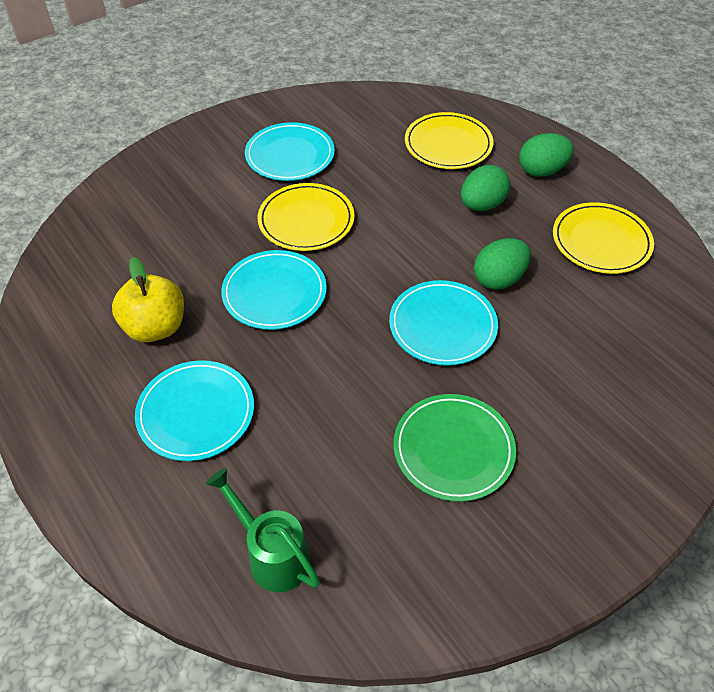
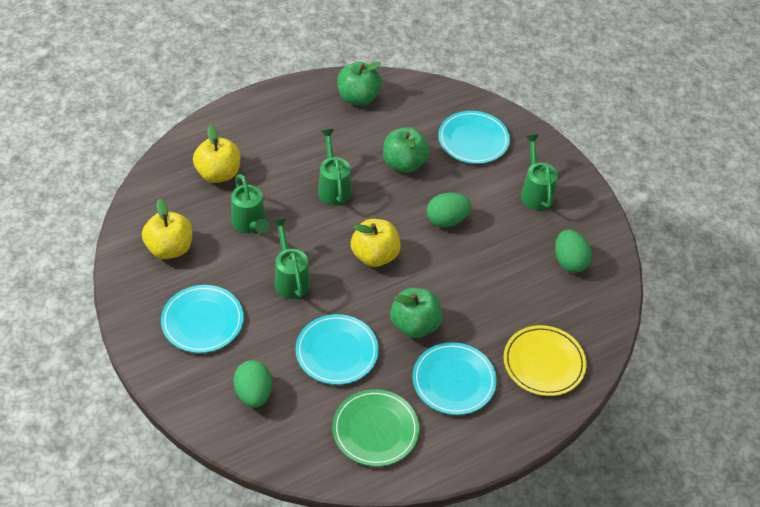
green apple: none = 0 -> [337,62,382,106] [383,127,430,173] [390,288,442,338] = 3
green watering can: [206,468,320,592] = 1 -> [231,174,270,234] [273,218,310,299] [318,129,352,205] [521,134,558,210] = 4
yellow apple: [112,257,184,342] = 1 -> [142,199,192,259] [193,125,240,183] [351,219,401,267] = 3
yellow plate: [258,183,355,251] [405,112,494,169] [553,202,654,274] = 3 -> [504,325,586,396] = 1

